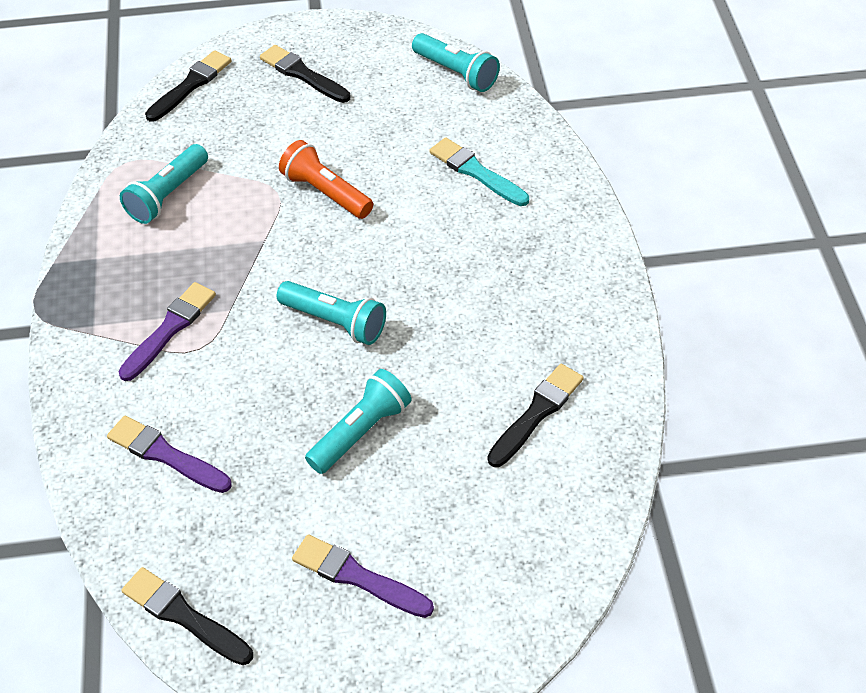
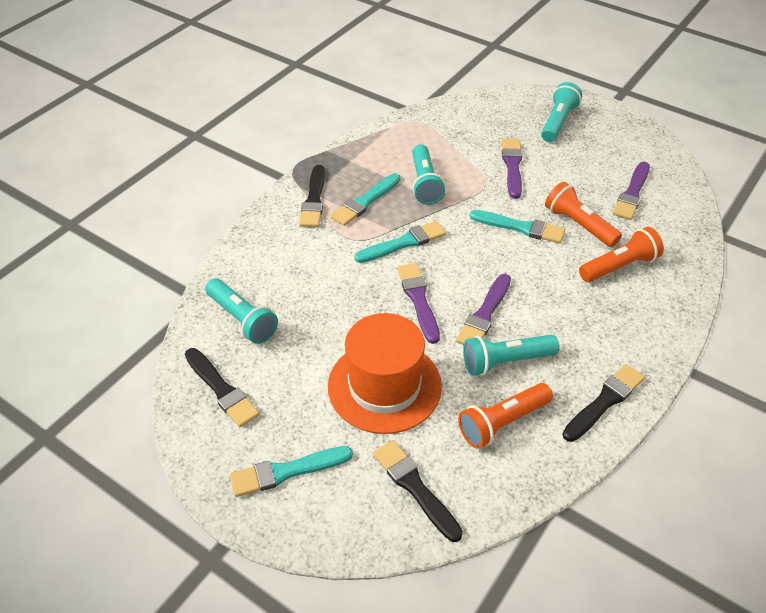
orange flashlight: [279,140,373,219] = 1 -> [458,383,553,449] [545,182,622,247] [579,227,664,282] = 3
orange hat: none = 0 -> [328,313,442,434] = 1
purple brush: [107,416,232,493] [118,282,216,381] [292,534,434,618] = 3 -> [397,263,440,344] [456,274,511,345] [502,139,523,199] [613,162,650,220] = 4
turquoise brush: [430,137,529,206] = 1 -> [230,446,353,497] [330,173,401,226] [354,221,446,263] [470,210,565,243] = 4

